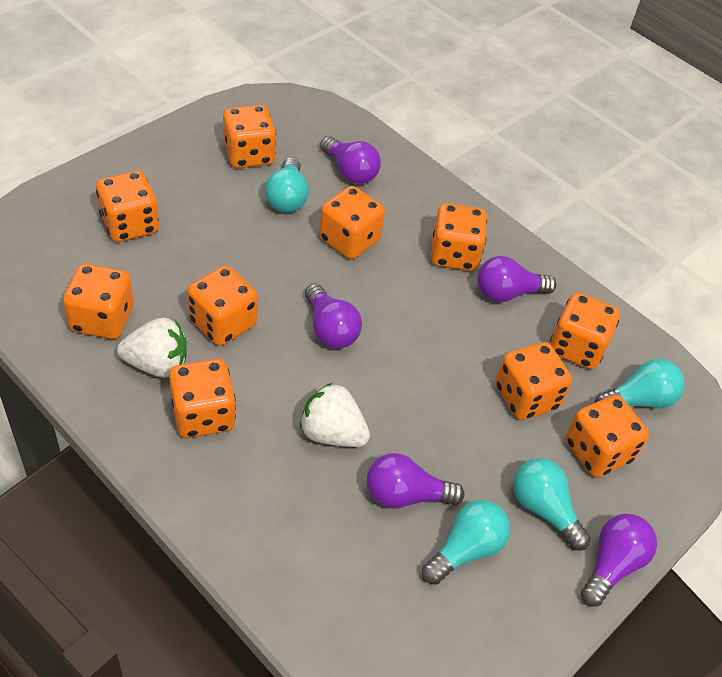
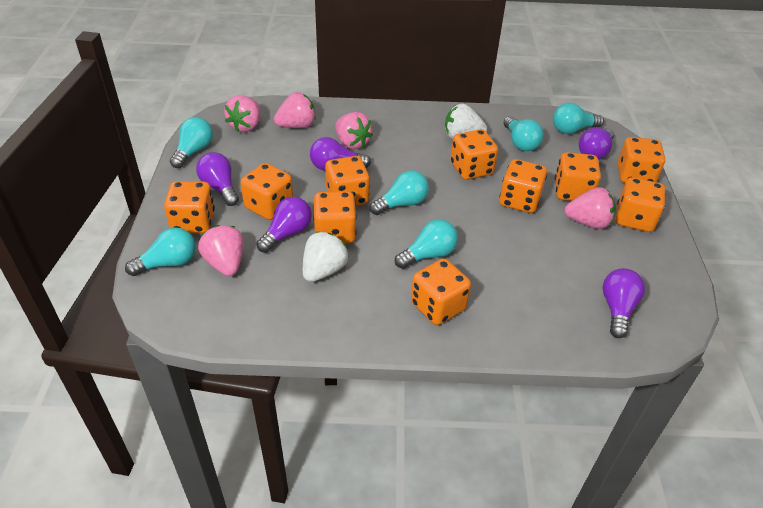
pink strawberry: none = 0 -> [198,225,244,276] [224,95,260,132] [274,92,316,128] [335,112,373,149] [564,187,616,229] = 5
turquoise light bulb: [265,157,309,213] [422,500,510,585] [513,458,591,551] [595,359,685,408] = 4 -> [125,227,196,276] [170,117,213,168] [370,170,429,215] [395,219,458,269] [503,116,544,151] [553,103,604,134] = 6

